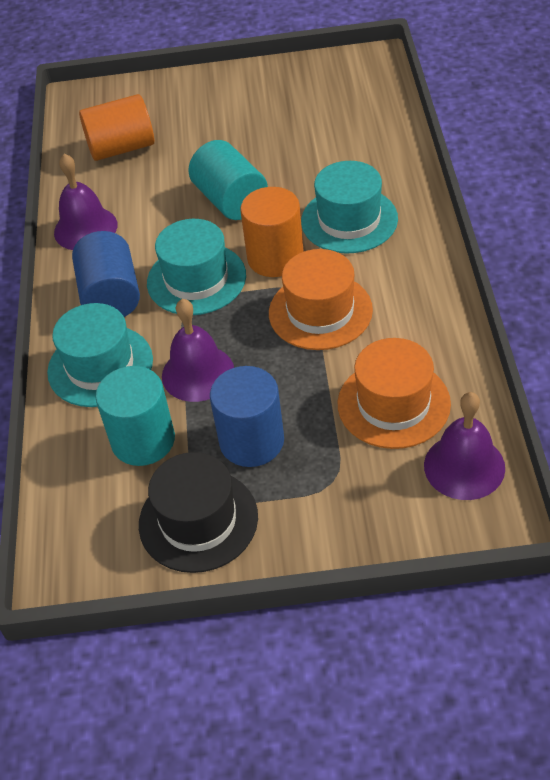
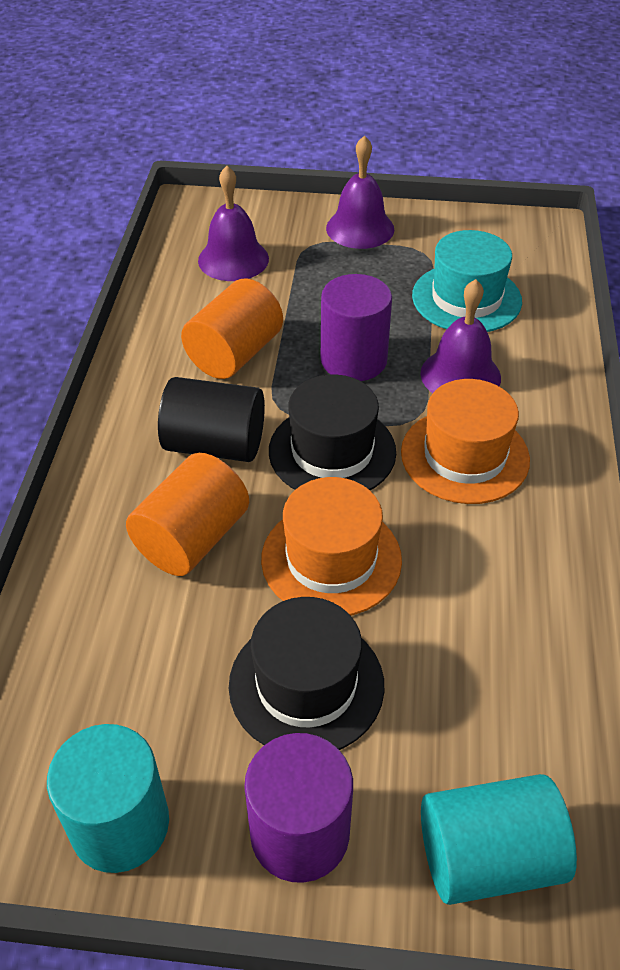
black cylinder: none = 0 -> [158,377,265,462] = 1
black hat: [139,452,258,573] = 1 -> [229,597,385,750] [269,375,396,490] = 2
blue cylinder: [72,231,140,317] [210,366,284,467] = 2 -> none = 0
purple cylinder: none = 0 -> [244,733,353,883] [321,274,392,381] = 2
turquoise hat: [47,303,153,407] [147,219,246,315] [301,161,398,254] = 3 -> [412,230,522,332] = 1

